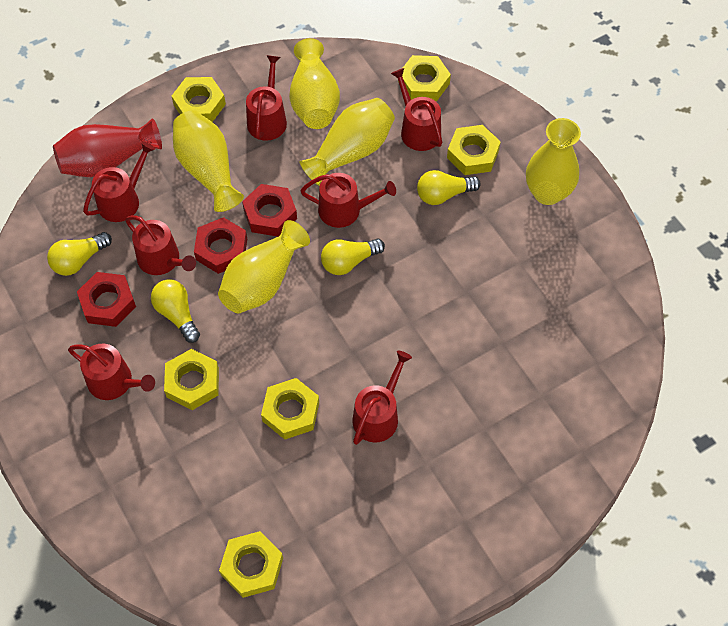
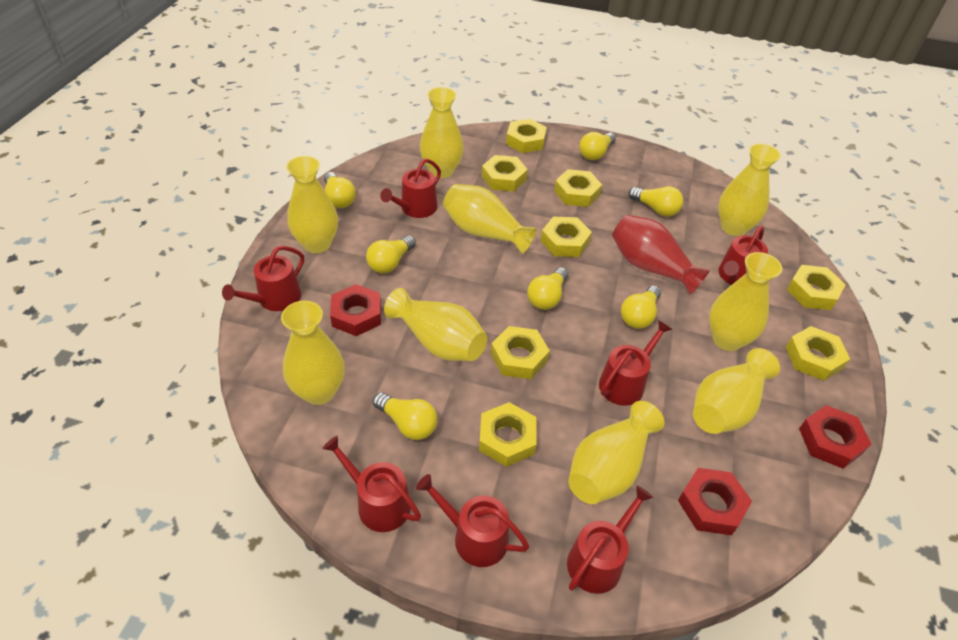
yellow light bulb: [47,232,112,276] [151,279,200,343] [321,239,385,275] [417,170,481,205] = 4 -> [324,172,356,208] [366,235,416,273] [373,392,437,440] [527,267,568,310] [579,132,616,160] [621,286,661,329] [628,186,683,217] = 7
yellow nut: [164,349,219,410] [172,77,226,122] [219,531,283,598] [261,378,319,440] [398,55,451,102] [447,125,501,175] = 6 -> [479,402,536,467] [482,155,528,192] [491,326,550,379] [506,119,547,153] [541,217,592,257] [554,169,602,207] [786,326,850,381] [787,265,846,310] = 8
yellow vase: [173,110,244,212] [218,220,310,313] [289,38,340,129] [300,98,395,186] [526,118,581,205] = 5 -> [281,301,345,405] [286,156,338,253] [384,288,487,361] [420,87,464,178] [443,184,537,254] [568,401,665,504] [693,348,780,434] [709,252,782,351] [718,144,781,236] = 9

